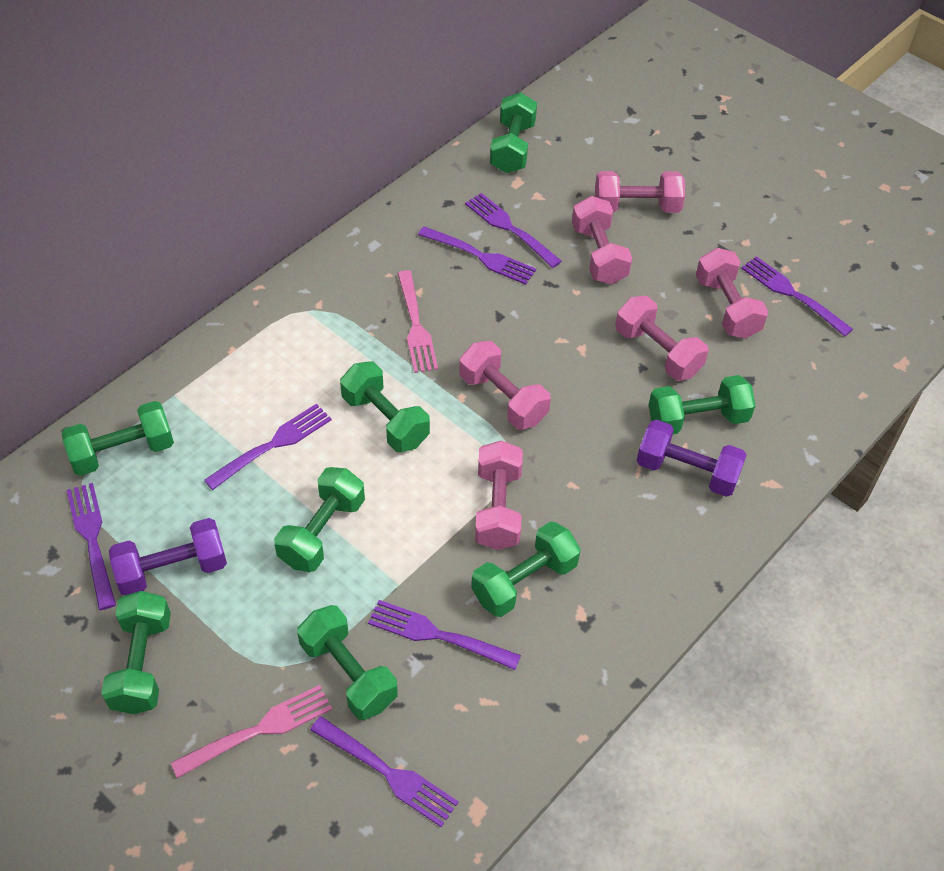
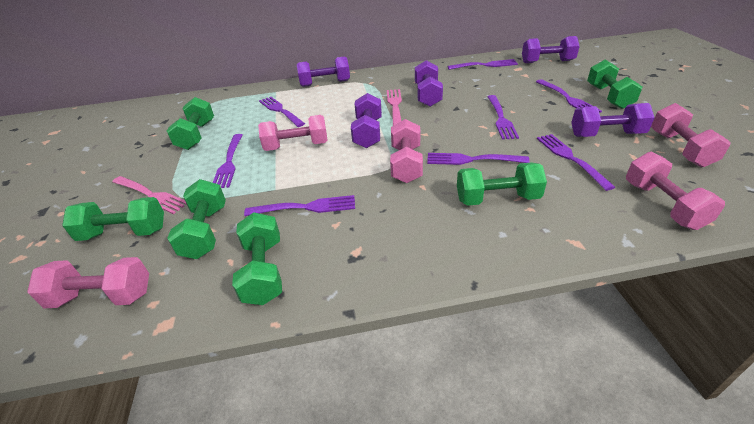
green dumbbell: [61,401,174,476] [101,591,171,714] [274,467,365,572] [297,605,398,720] [340,361,430,452] [471,521,581,617] [490,92,537,173] [649,375,756,434] = 8 -> [62,197,164,241] [167,97,214,150] [167,179,226,259] [232,212,282,305] [457,162,547,206] [587,60,642,109] = 6
pink dumbbell: [459,341,551,430] [475,440,523,550] [572,196,632,284] [595,171,685,213] [615,296,709,381] [696,248,768,339] = 6 -> [27,257,149,308] [258,115,328,151] [390,119,423,183] [626,152,725,230] [651,103,731,167] = 5
purple dumbbell: [109,518,227,596] [636,420,747,497] = 2 -> [297,56,350,87] [351,93,382,148] [415,60,443,107] [522,36,580,63] [571,103,655,137] = 5
purple fork: [67,483,116,610] [204,404,332,490] [310,716,459,827] [368,600,521,670] [418,226,536,285] [465,193,562,268] [741,256,853,337] = 7 -> [213,134,242,188] [244,195,355,216] [259,97,305,127] [427,153,530,165] [447,59,518,70] [487,95,519,139] [536,79,602,113] [537,134,615,191] = 8

